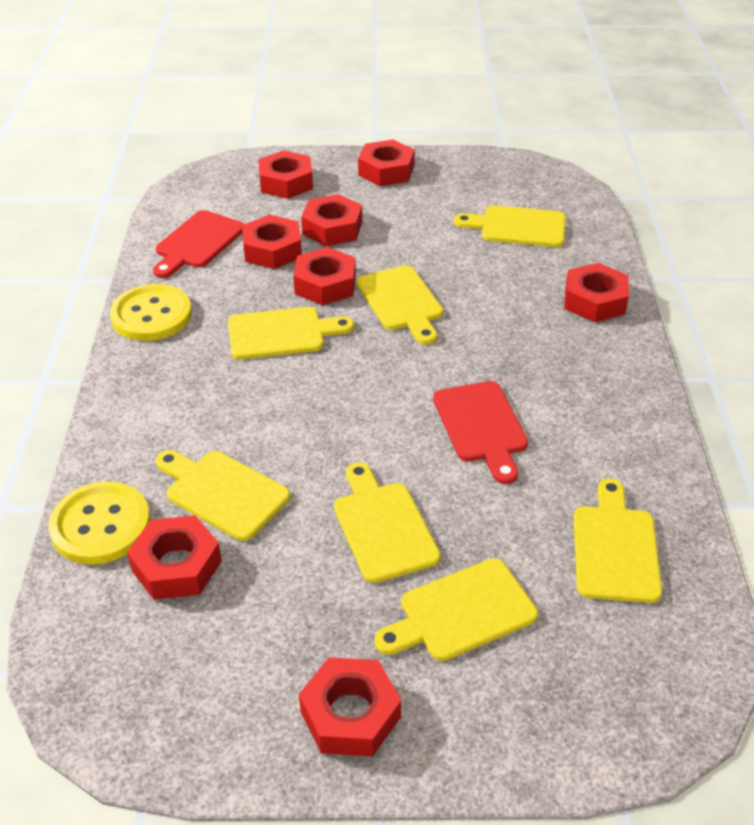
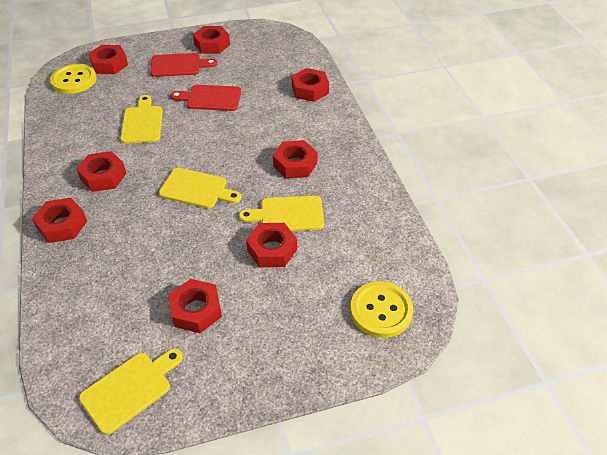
yellow cutting board: [156,450,290,541] [228,307,354,359] [334,462,440,583] [357,265,443,345] [374,558,538,661] [454,206,566,247] [573,479,662,603] = 7 -> [79,348,183,435] [120,95,163,144] [159,168,242,209] [239,196,324,231] = 4

